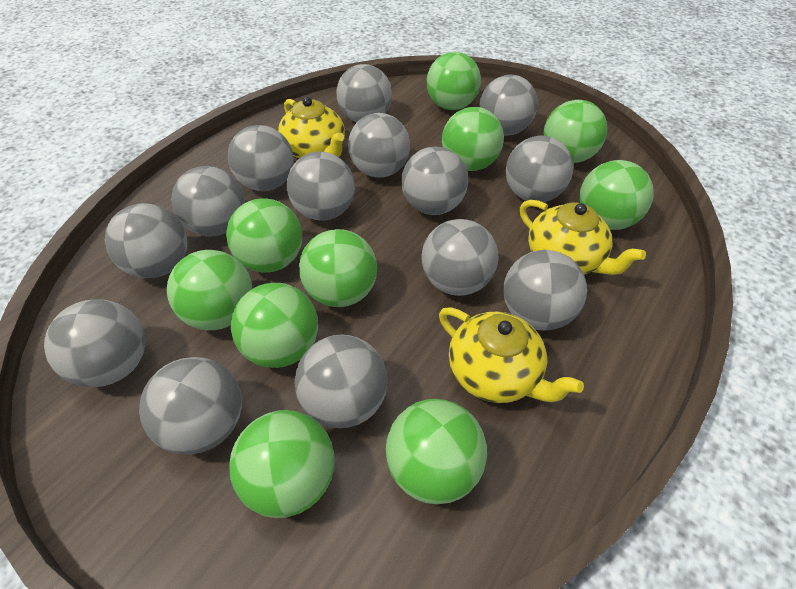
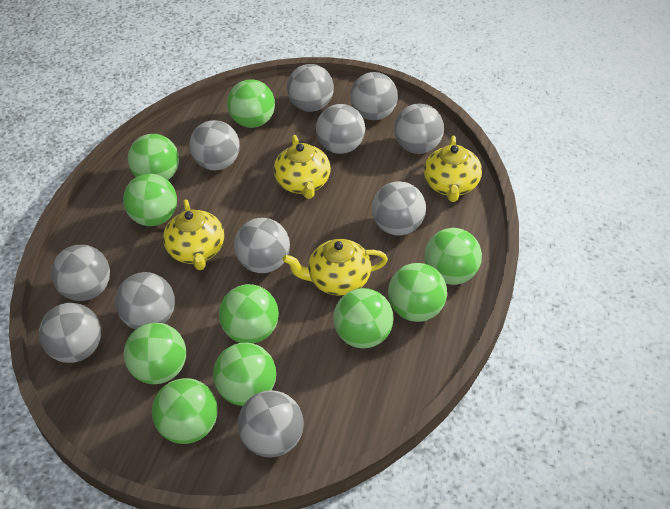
grey ball: [44,299,145,387] [105,203,187,278] [139,357,242,454] [171,166,245,237] [228,125,294,191] [287,152,355,221] [295,335,388,428] [336,64,392,122] [348,113,410,178] [401,147,468,215] [421,219,498,296] [479,75,538,135] [503,250,587,331] [506,136,573,202] = 14 -> [39,303,101,363] [51,245,110,301] [115,272,175,329] [189,120,240,170] [234,218,290,273] [238,390,304,458] [287,64,334,112] [316,104,365,154] [350,72,398,120] [372,181,426,236] [394,104,444,154] = 11
yellow teapot: [278,97,345,159] [439,307,584,403] [520,200,646,275] = 3 -> [163,199,224,270] [274,135,331,199] [283,239,388,296] [424,136,482,202] = 4

